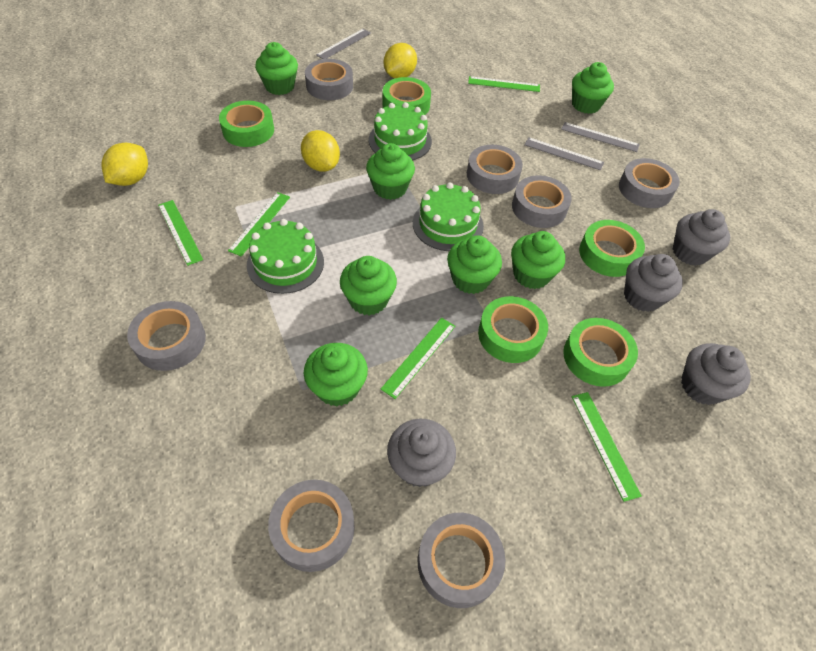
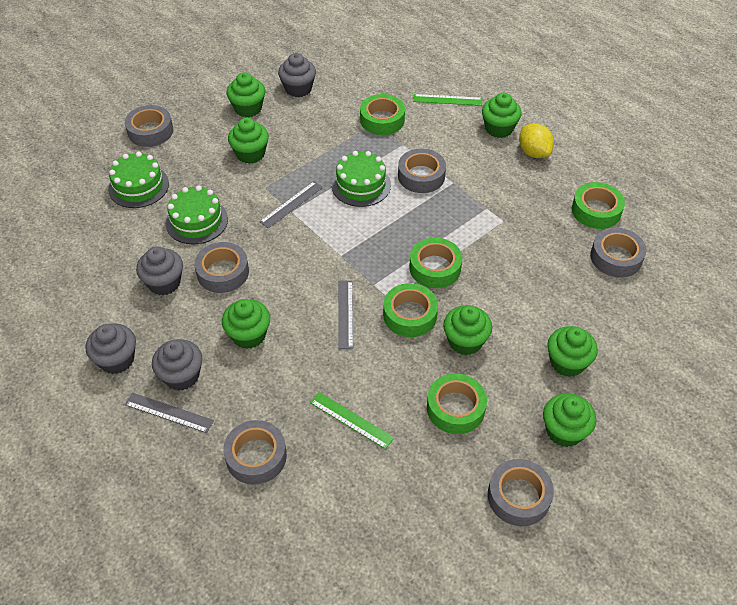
green ruler: [158,200,203,266] [228,192,290,257] [381,318,455,399] [468,76,540,92] [571,392,642,502] = 5 -> [310,392,394,449] [413,94,482,106] = 2
grey tape: [127,301,206,371] [268,480,355,572] [305,59,353,100] [418,513,505,608] [467,145,523,194] [512,175,572,228] [619,158,680,208] = 7 -> [125,105,173,147] [194,242,249,293] [223,420,287,485] [398,149,446,193] [488,459,554,526] [590,228,646,278] = 6
yellow lemon: [101,143,148,186] [301,130,340,172] [384,43,417,78] = 3 -> [519,123,554,158] = 1

